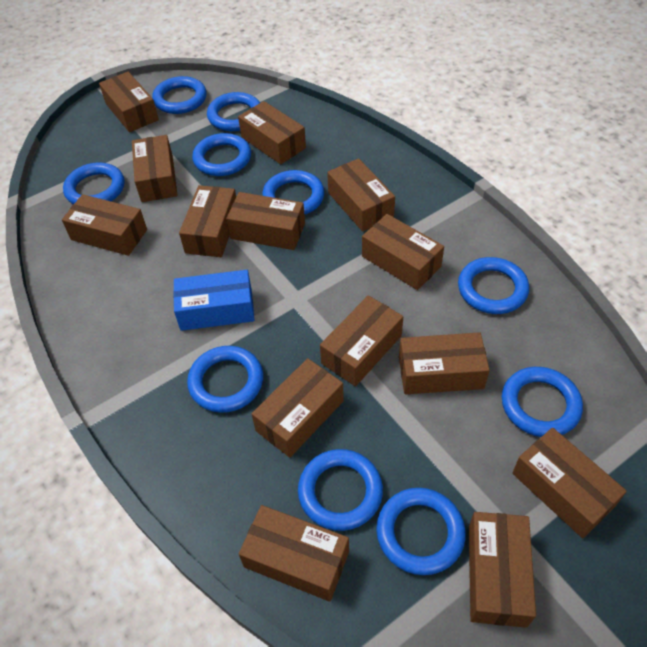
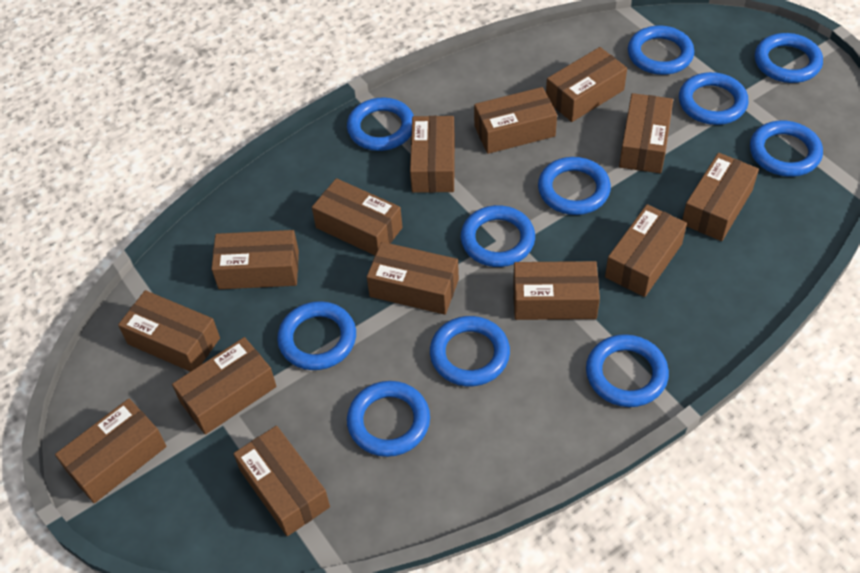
blue box: [173,270,254,331] = 1 -> none = 0
blue ring: [63,162,124,204] [152,76,206,114] [187,346,263,413] [192,133,251,176] [207,92,260,131] [262,170,324,215] [298,449,383,531] [376,488,466,575] [458,257,529,314] [502,367,583,437] = 10 -> [277,301,356,370] [347,97,414,151] [347,381,430,457] [430,316,510,386] [461,205,535,267] [538,157,611,215] [586,334,669,407] [628,25,694,75] [679,72,749,125] [750,121,823,177] [755,33,823,83] = 11

